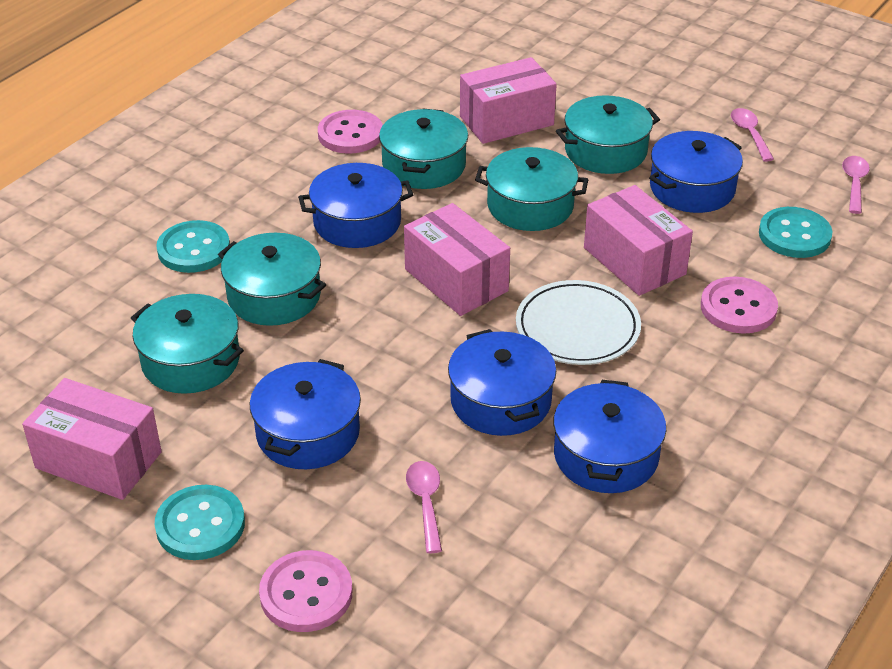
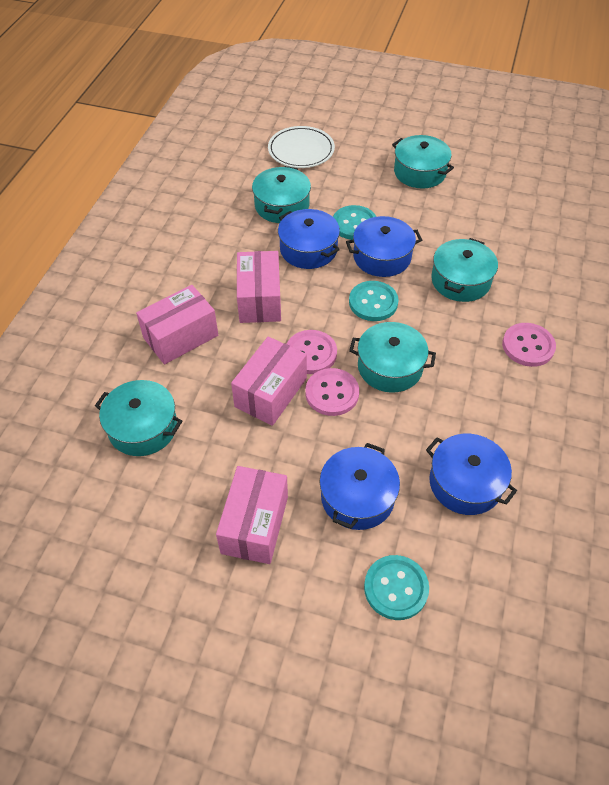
blue pot: [250,359,361,469] [298,163,414,248] [448,329,556,436] [553,380,666,493] [649,131,743,213] = 5 -> [278,209,340,269] [319,443,400,530] [346,216,422,277] [426,434,517,515] = 4
pink spoon: [406,461,442,553] [731,108,774,162] [842,156,870,214] = 3 -> none = 0

